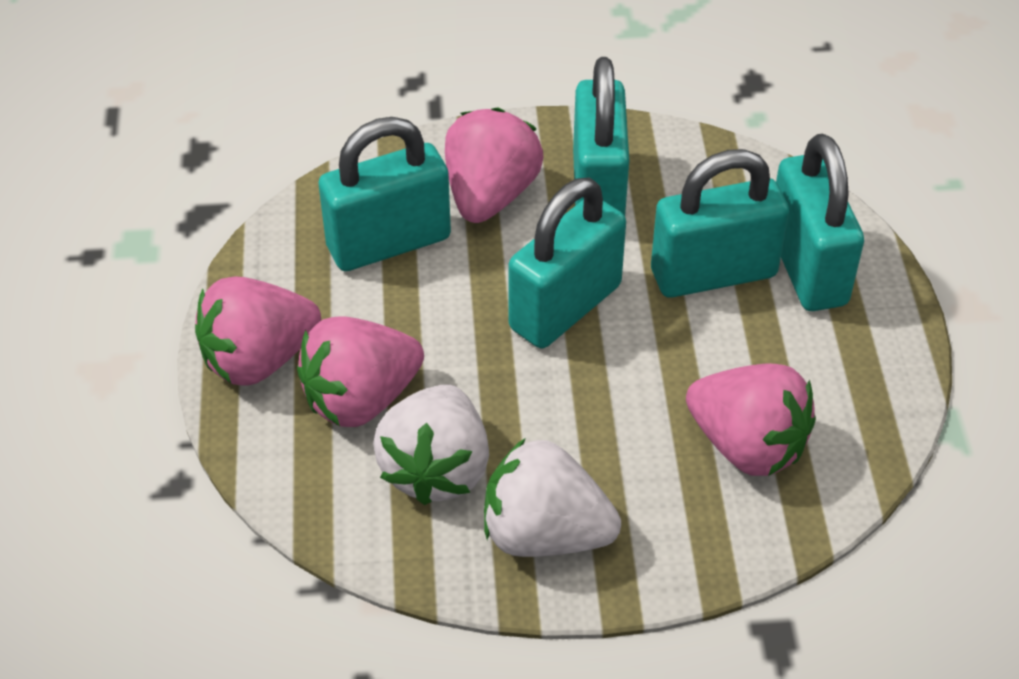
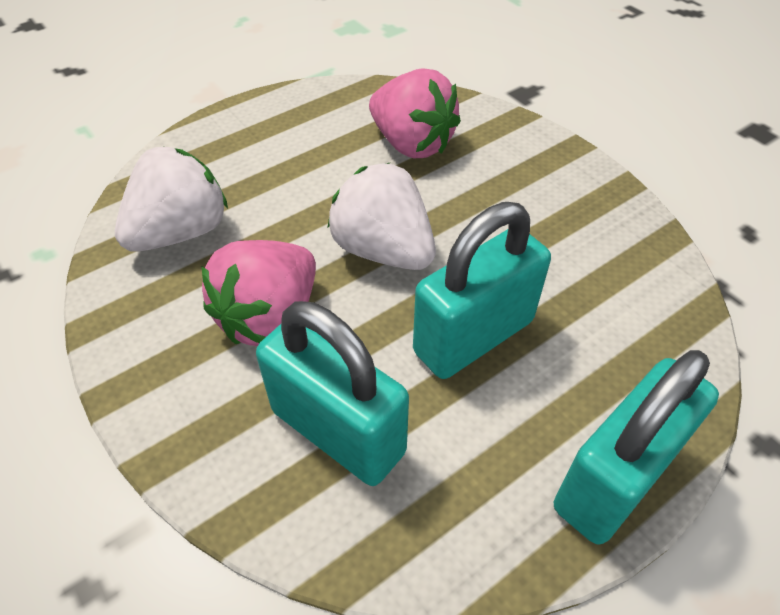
pink strawberry: [195,276,321,386] [297,316,424,427] [445,108,543,223] [686,363,816,476] = 4 -> [202,240,316,346] [369,68,461,158] = 2
turquoise padlock: [318,117,451,271] [509,178,626,348] [573,57,629,216] [651,149,789,298] [776,133,864,311] = 5 -> [256,301,409,486] [413,202,551,379] [554,350,719,545] = 3

